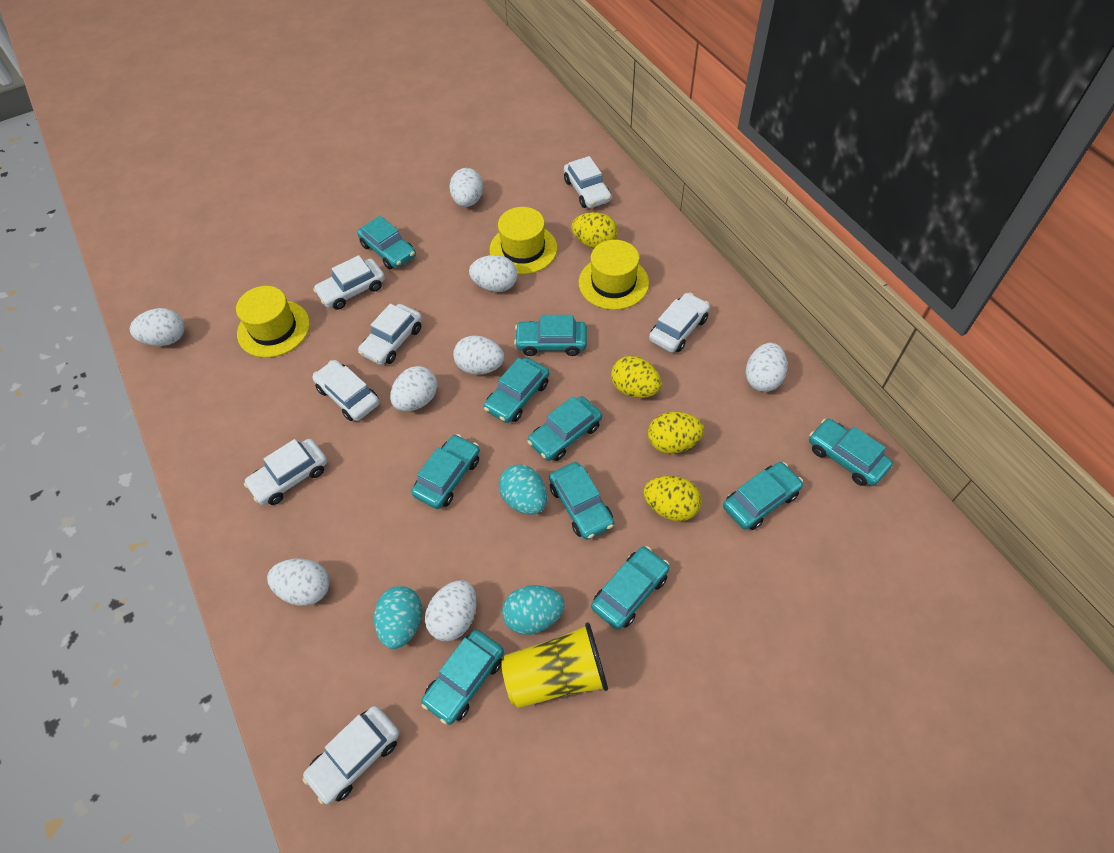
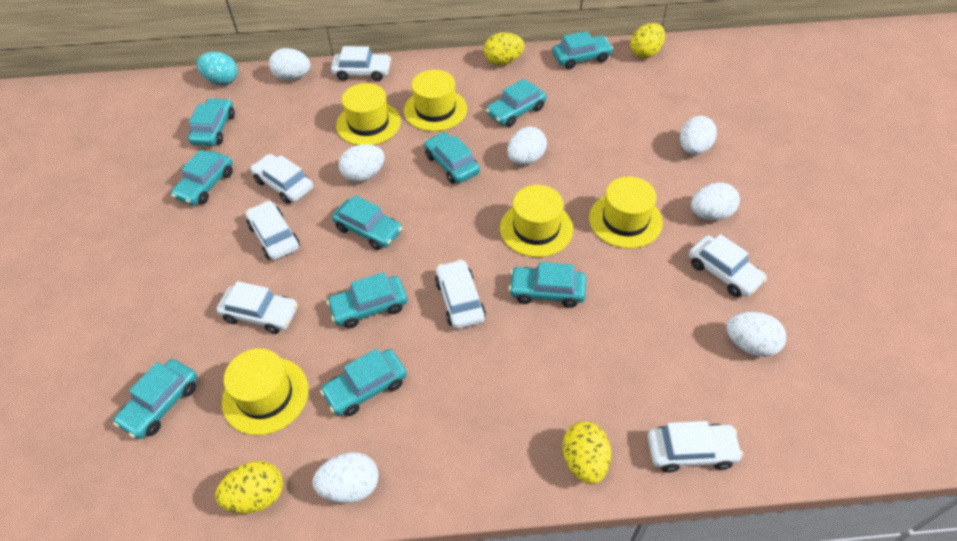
turquoise egg: [374,586,422,649] [499,464,547,515] [502,585,564,635] = 3 -> [197,52,238,85] = 1
white egg: [130,308,185,346] [267,558,329,606] [390,366,437,411] [425,580,477,641] [449,168,483,207] [453,335,504,375] [469,255,517,292] [746,343,788,392] = 8 -> [269,48,311,80] [313,452,378,503] [339,144,385,182] [507,127,547,165] [680,116,717,155] [691,182,740,220] [726,312,786,357] = 7
yellow cup: [501,623,608,708] = 1 -> none = 0
yellow hat: [236,286,310,358] [489,207,557,274] [579,240,649,310] = 3 -> [222,348,309,435] [336,83,401,145] [404,70,467,131] [500,185,573,257] [589,177,663,248] = 5

